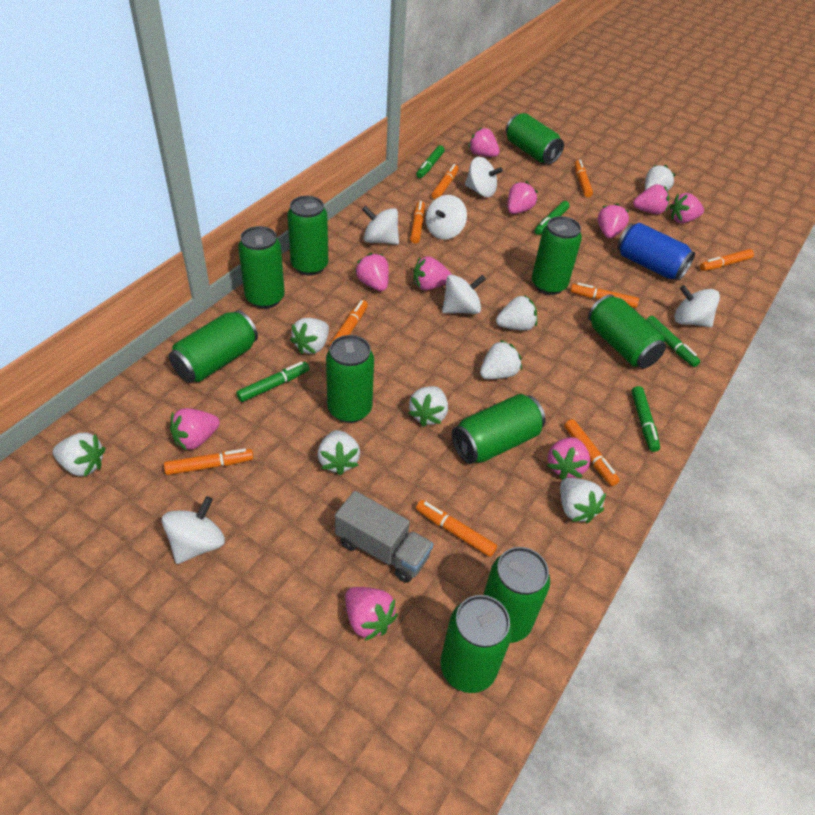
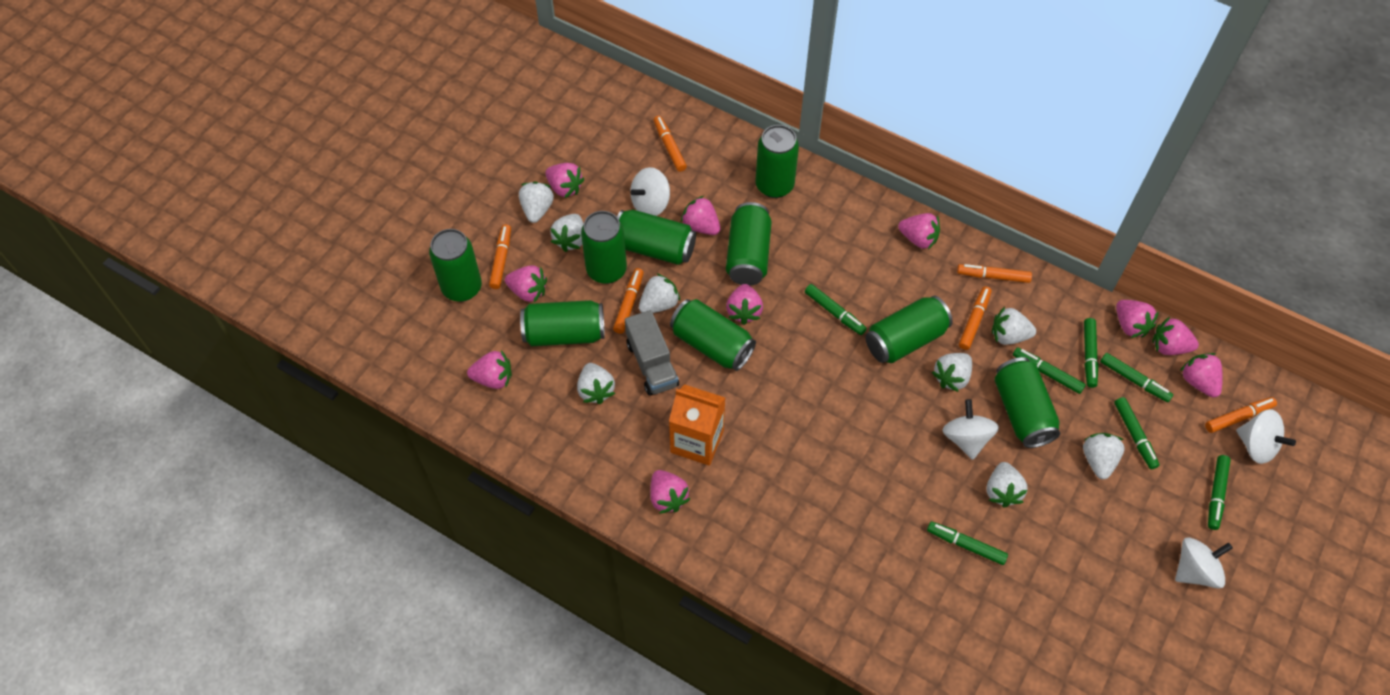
blue can: [617,223,695,281] = 1 -> none = 0
green can: [169,310,258,382] [238,226,285,309] [287,196,328,275] [326,335,374,423] [441,595,512,693] [452,394,546,464] [483,547,550,643] [506,113,564,164] [532,216,582,295] [588,295,666,368] = 10 -> [429,229,482,302] [520,300,605,346] [581,211,627,284] [617,210,696,265] [670,299,756,371] [726,202,772,286] [755,125,799,198] [866,296,953,363] [995,357,1060,448] = 9
green marker: [236,362,309,402] [416,145,445,178] [535,201,570,235] [632,386,660,452] [646,316,700,367] = 5 -> [805,284,867,335] [927,521,1008,565] [1013,347,1086,394] [1084,318,1098,388] [1100,353,1173,402] [1114,397,1160,469] [1208,455,1231,530] = 7
orange carton: none = 0 -> [669,384,725,466] = 1
orange marker: [164,448,253,475] [329,300,368,347] [410,201,425,244] [416,500,497,557] [432,164,459,199] [564,419,620,486] [570,283,639,308] [574,160,593,197] [700,249,754,271] = 9 -> [489,224,511,289] [613,268,644,334] [654,116,687,172] [957,264,1032,283] [959,286,991,350] [1205,397,1277,433] = 6
white spinning top: [162,496,225,564] [362,206,399,245] [426,195,467,239] [442,275,486,314] [465,157,503,197] [674,285,720,327] = 6 -> [630,167,670,216] [942,399,999,460] [1175,537,1233,589] [1236,409,1296,464] = 4

